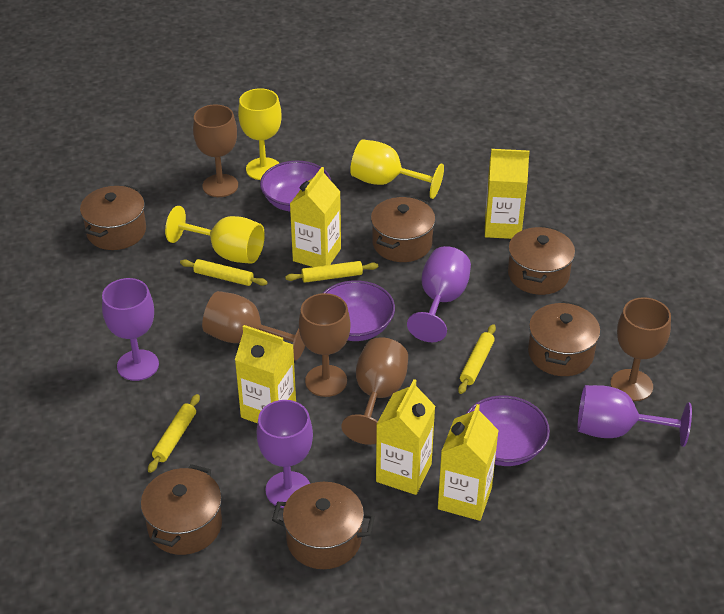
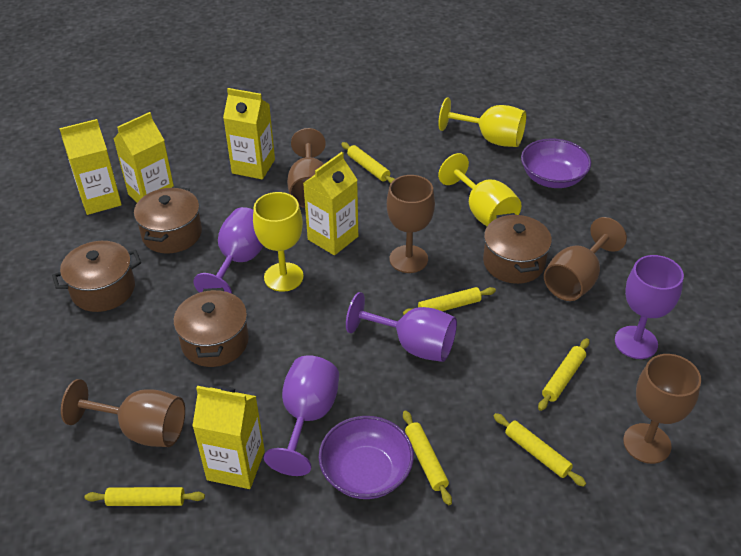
brown pot: [80,185,146,250] [141,464,222,555] [272,482,375,569] [371,197,435,262] [508,226,575,295] [528,301,600,376] = 6 -> [52,241,141,312] [134,186,202,254] [173,288,249,367] [483,213,552,284] = 4
purple bowl: [260,161,331,211] [323,280,395,341] [466,395,550,466] = 3 -> [319,416,414,499] [521,138,591,188] = 2
yellow rolling pin: [148,394,200,473] [180,259,268,286] [285,261,378,283] [458,324,496,394] = 4 -> [85,487,205,506] [341,142,395,184] [403,287,496,315] [403,411,452,505] [494,413,586,487] [538,338,590,411] = 6

